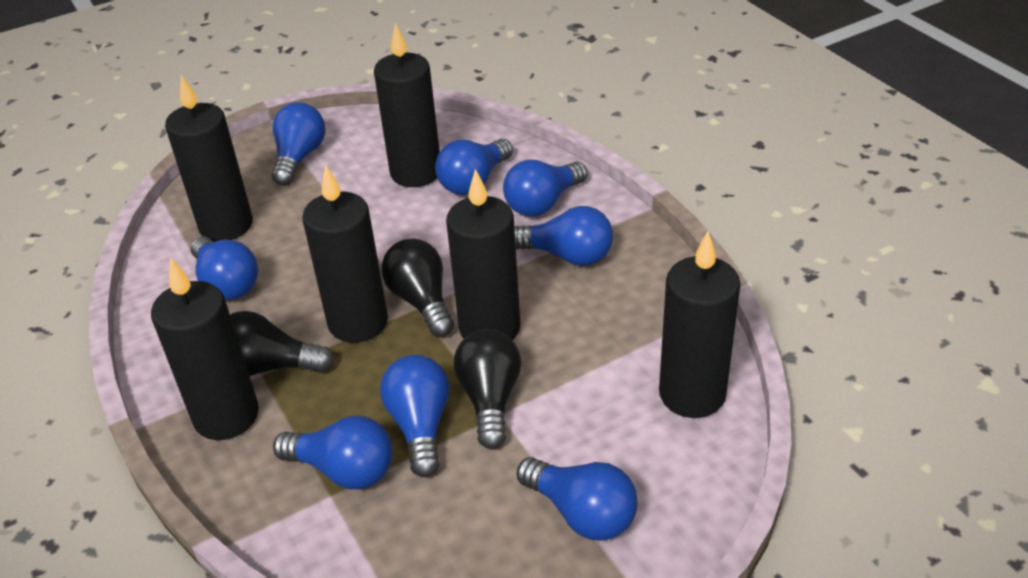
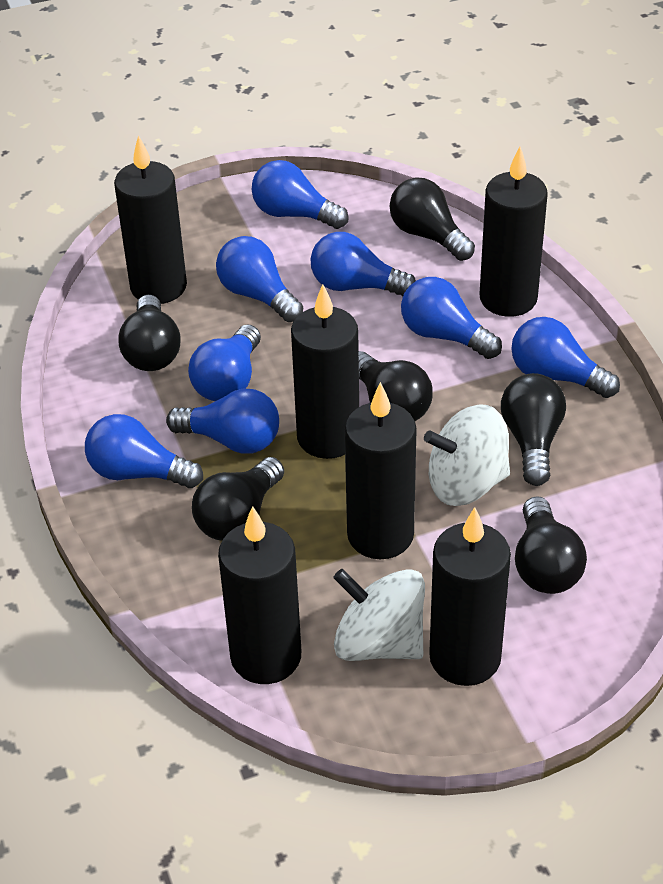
black light bulb: [230,311,334,376] [381,238,454,337] [454,329,521,449] = 3 -> [118,295,180,371] [192,457,284,541] [359,351,433,421] [389,178,475,261] [501,373,566,486] [515,496,587,594] = 6
white spinning top: none = 0 -> [333,569,425,661] [424,404,510,506] = 2

